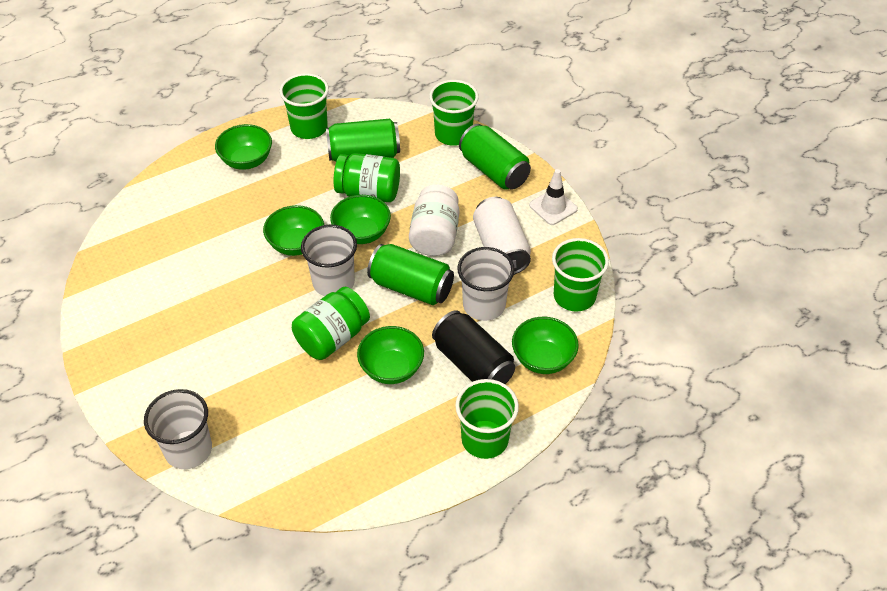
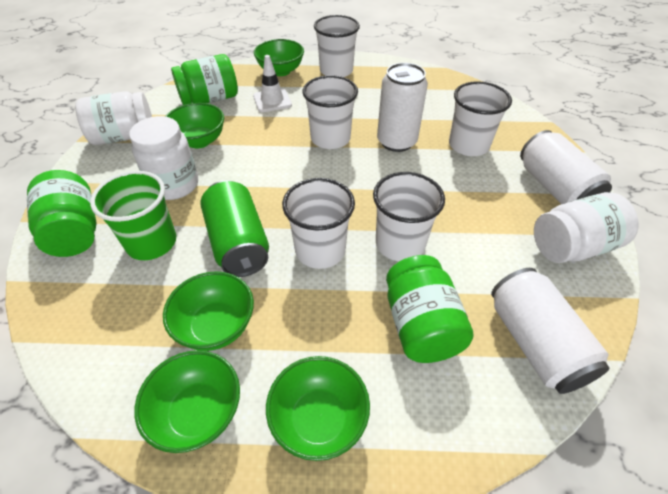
black can: [432,310,515,384] = 1 -> none = 0
green can: [326,119,400,161] [367,244,454,305] [459,124,531,190] = 3 -> [200,180,269,277] = 1
green cup: [279,73,329,139] [429,80,479,146] [455,379,519,459] [552,238,609,311] = 4 -> [90,171,176,260] = 1
green jar: [292,287,370,360] [333,153,400,202] = 2 -> [27,170,96,257] [171,54,238,105] [386,255,474,363] = 3
white can: [473,197,531,275] = 1 -> [377,63,428,152] [491,268,609,394] [520,130,612,204] = 3
white cup: [144,389,212,469] [301,224,357,296] [457,247,515,321] = 3 -> [282,178,355,269] [302,75,358,149] [314,15,360,77] [373,172,445,261] [449,81,512,156] = 5
white jar: [409,184,459,256] = 1 -> [75,91,152,145] [129,116,198,200] [534,192,639,263] = 3

